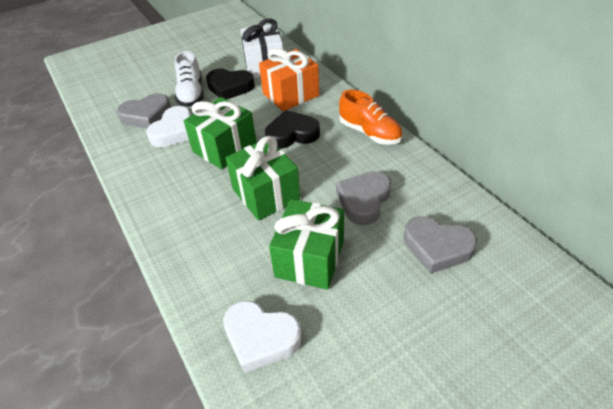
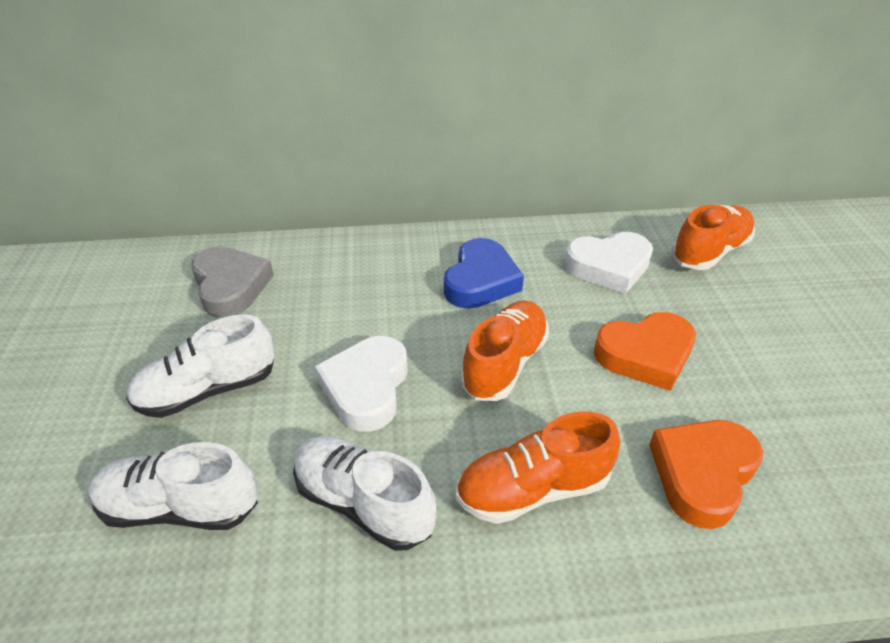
black heart: [206,69,255,99] [265,110,320,149] = 2 -> none = 0
blue heart: none = 0 -> [444,238,524,309] = 1
green gift: [184,97,257,169] [226,136,300,221] [269,199,344,290] = 3 -> none = 0
grey heart: [117,93,171,128] [336,171,391,225] [404,216,477,274] = 3 -> [191,246,274,318] = 1
orange gift: [259,48,319,111] = 1 -> none = 0
orange heart: none = 0 -> [594,312,696,391] [649,420,763,529] = 2
orange shoe: [339,89,402,145] = 1 -> [456,412,620,524] [460,300,549,401] [671,204,755,270] = 3
white gift: [240,19,283,78] = 1 -> none = 0
white shoe: [175,51,204,107] = 1 -> [88,442,258,530] [126,314,275,418] [293,436,437,551] = 3

